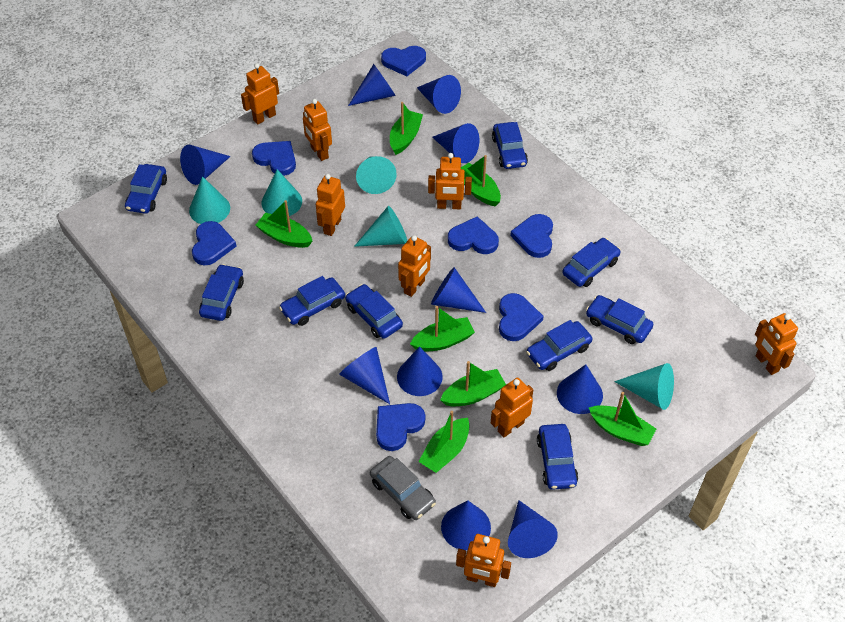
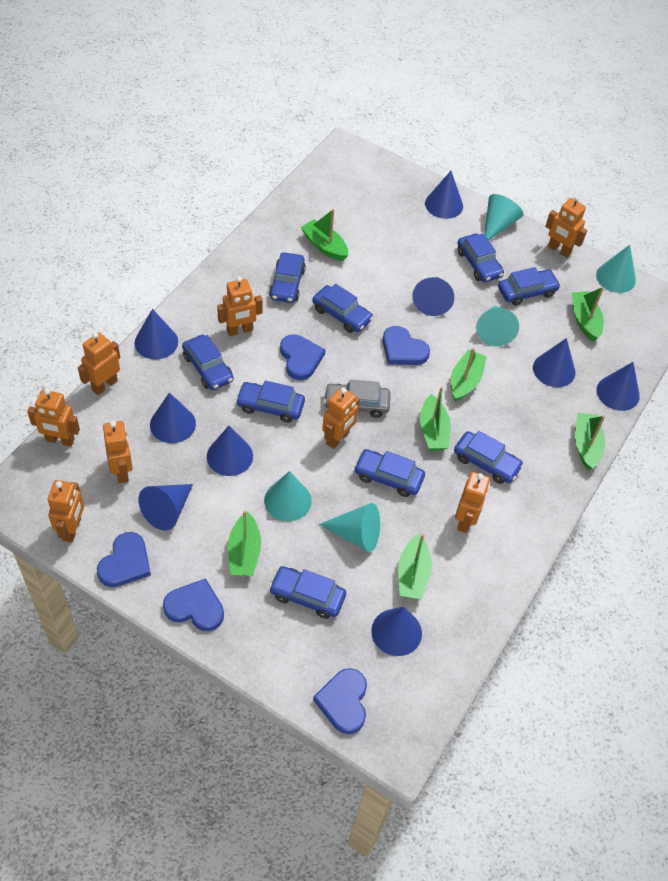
blue cone: [180,145,231,185] [339,347,390,404] [348,64,396,106] [397,346,443,396] [417,75,461,114] [431,267,486,313] [432,123,479,163] [441,500,491,550] [508,500,558,558] [557,365,603,414] = 10 -> [135,309,178,359] [138,484,193,530] [150,392,196,443] [207,426,253,476] [371,607,422,656] [412,277,454,316] [425,171,463,219] [533,338,575,387] [597,362,640,411] = 9
blue heart: [192,221,237,265] [252,141,296,176] [376,403,425,451] [381,46,426,76] [448,216,499,254] [499,293,544,341] [510,214,553,258] = 7 -> [97,532,151,587] [163,578,224,631] [280,334,325,380] [313,668,367,734] [383,326,430,365] = 5

